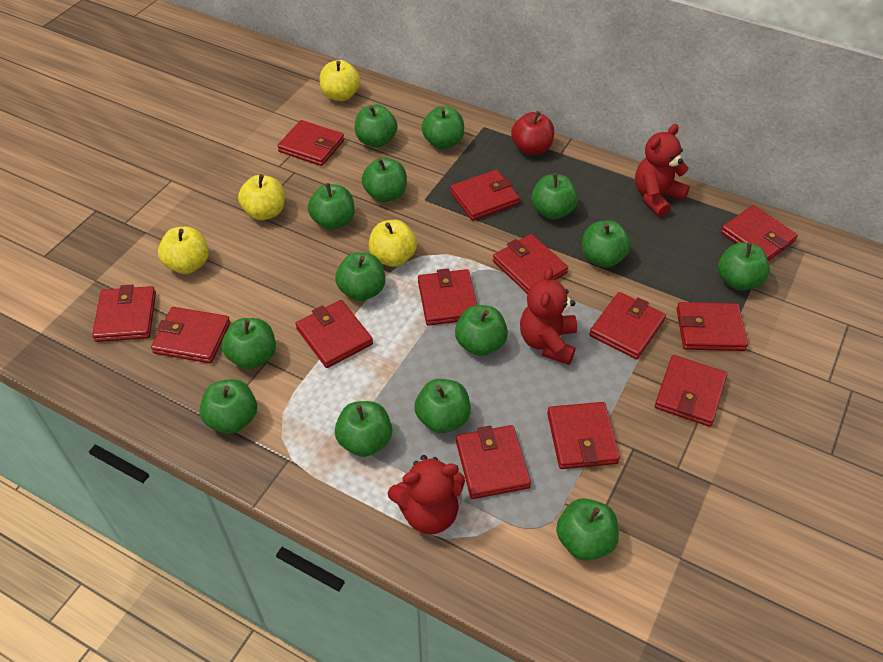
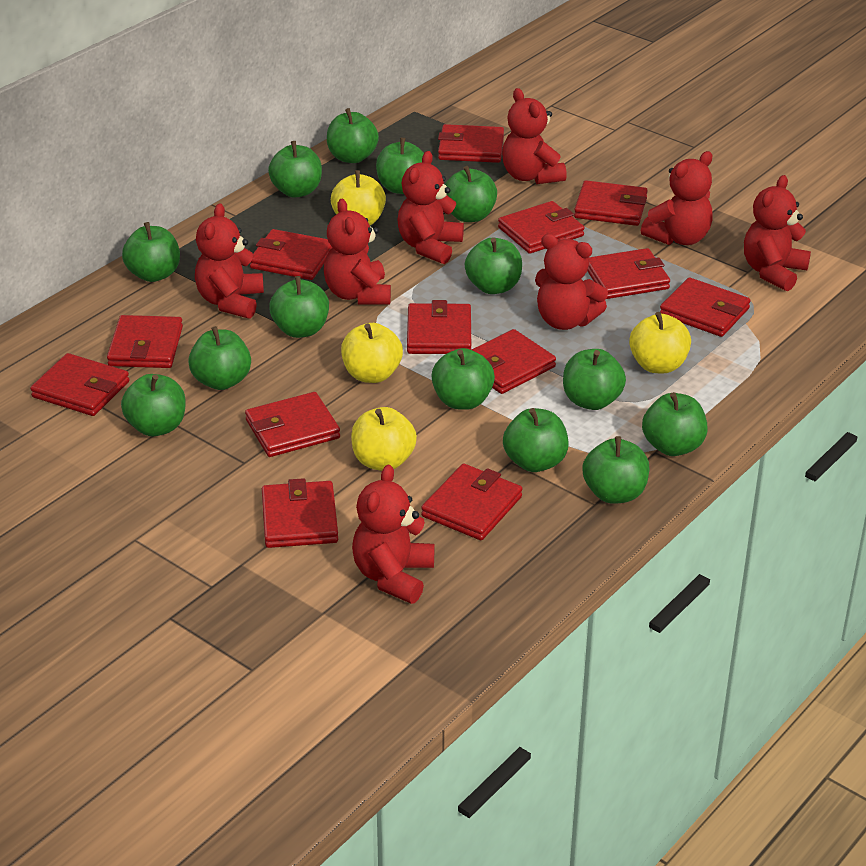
red apple: [511,111,554,155] = 1 -> none = 0
red teddy bear: [388,455,465,535] [520,267,577,365] [635,124,690,217] = 3 -> [195,203,264,319] [324,199,391,304] [352,465,434,604] [398,151,464,264] [502,88,567,184] [535,234,608,330] [641,151,713,245] [744,175,811,292] = 8

